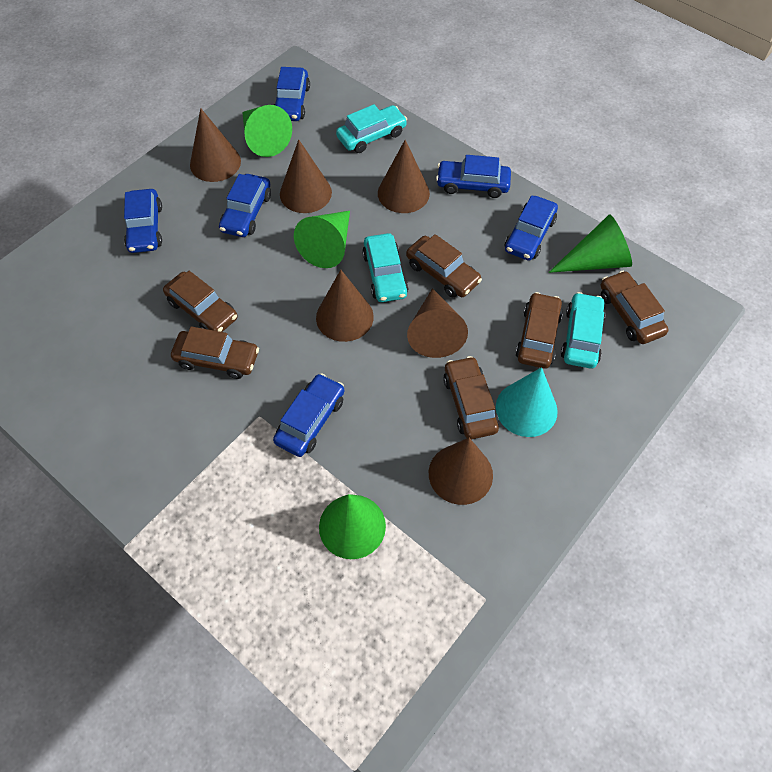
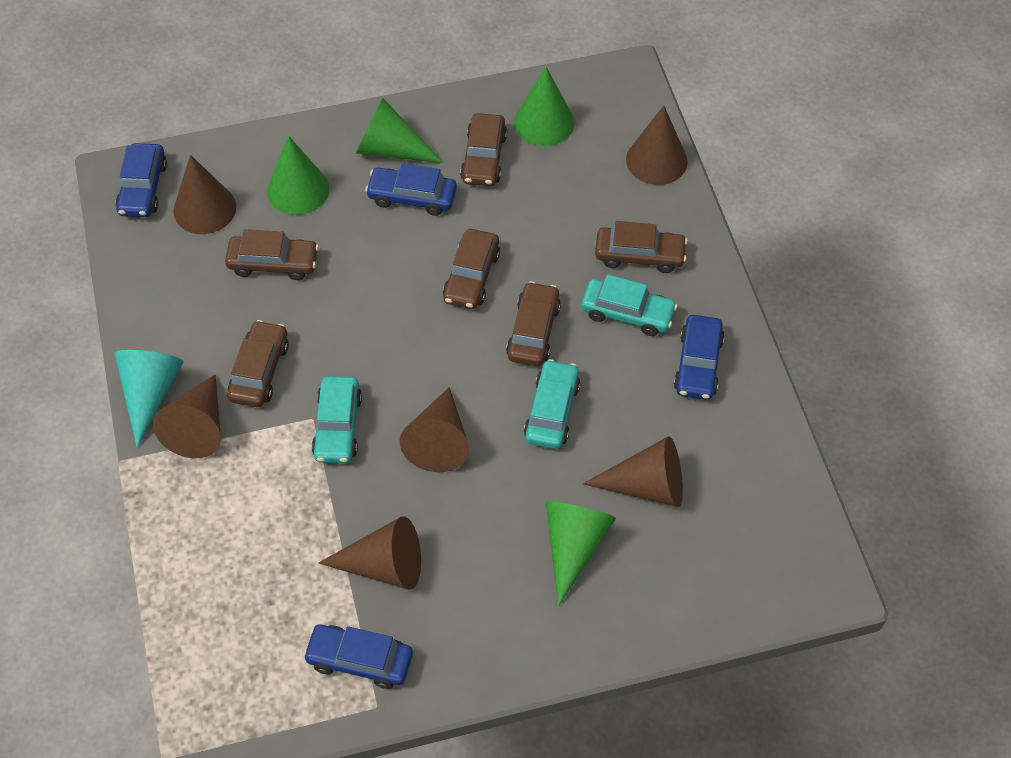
blue car: [124,189,162,253] [219,174,271,237] [273,373,344,457] [274,67,310,121] [436,155,511,198] [505,196,558,260] = 6 -> [116,143,167,217] [303,624,413,689] [365,163,457,216] [674,315,725,400] = 4

